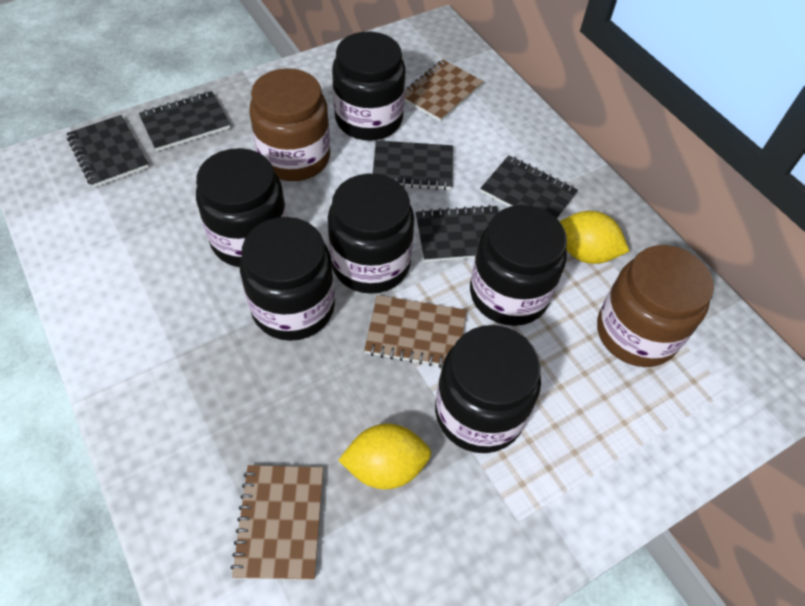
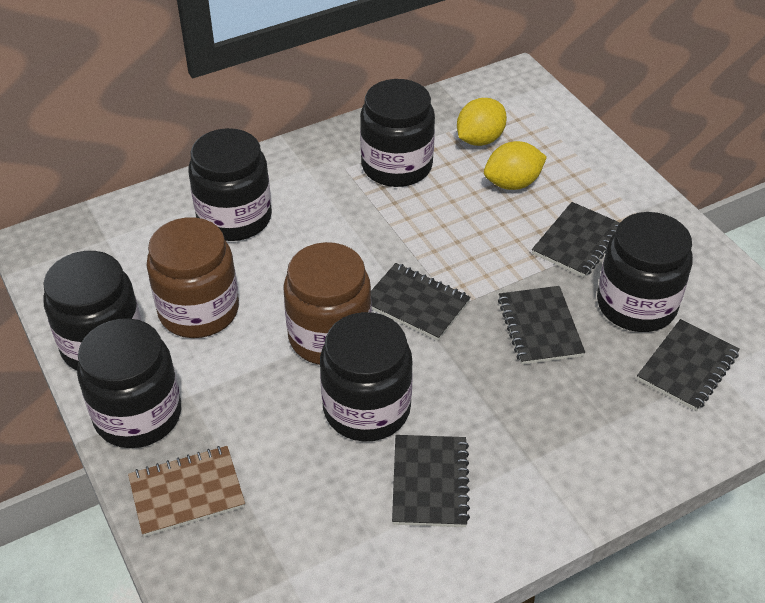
brown notebook: [230,465,323,580] [364,295,467,368] [404,60,484,122] = 3 -> [128,446,245,537] = 1

